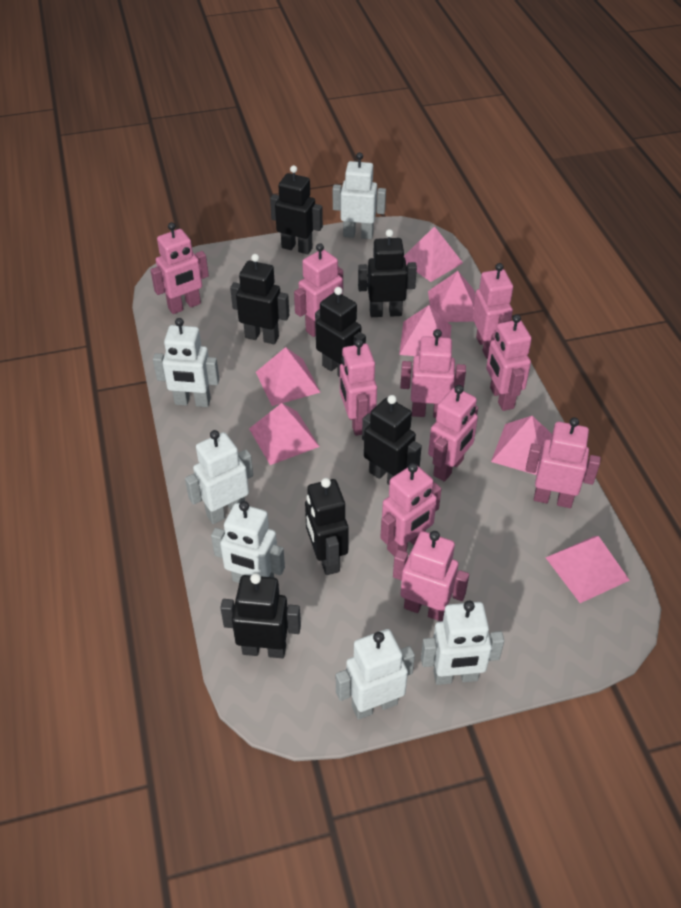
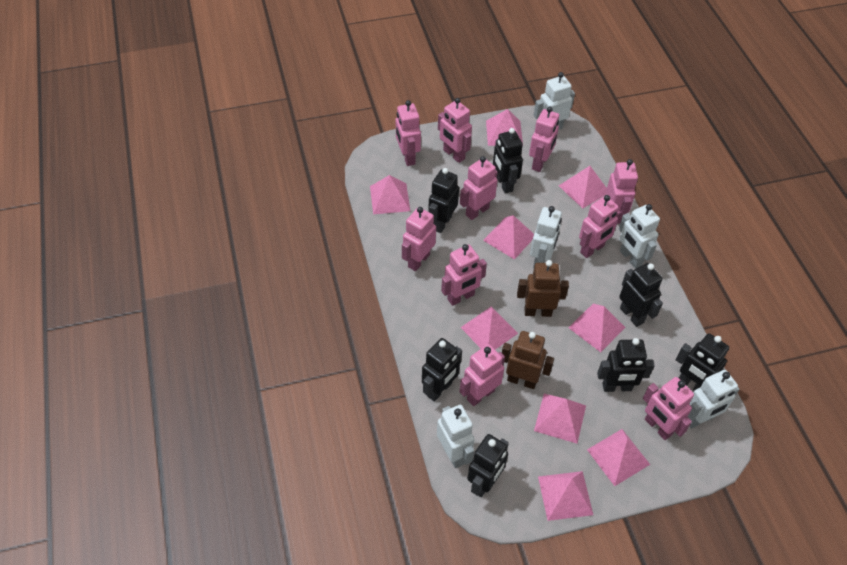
brown robot: none = 0 -> [502,331,554,389] [517,260,569,317] = 2
pink pyramid: [249,403,319,465] [256,347,321,406] [399,305,451,356] [404,226,463,282] [428,271,475,322] [491,416,552,475] [545,536,630,603] = 7 -> [370,175,410,214] [460,307,518,350] [483,215,534,260] [486,109,523,146] [534,394,586,443] [538,471,593,521] [559,166,607,208] [568,304,626,352] [587,429,650,486] = 9
white robot: [153,318,219,407] [185,430,253,524] [211,501,285,583] [333,152,386,239] [336,629,415,720] [421,601,504,685] = 6 -> [437,405,475,468] [530,206,562,269] [534,72,575,130] [619,204,660,268] [688,370,739,429] = 5

